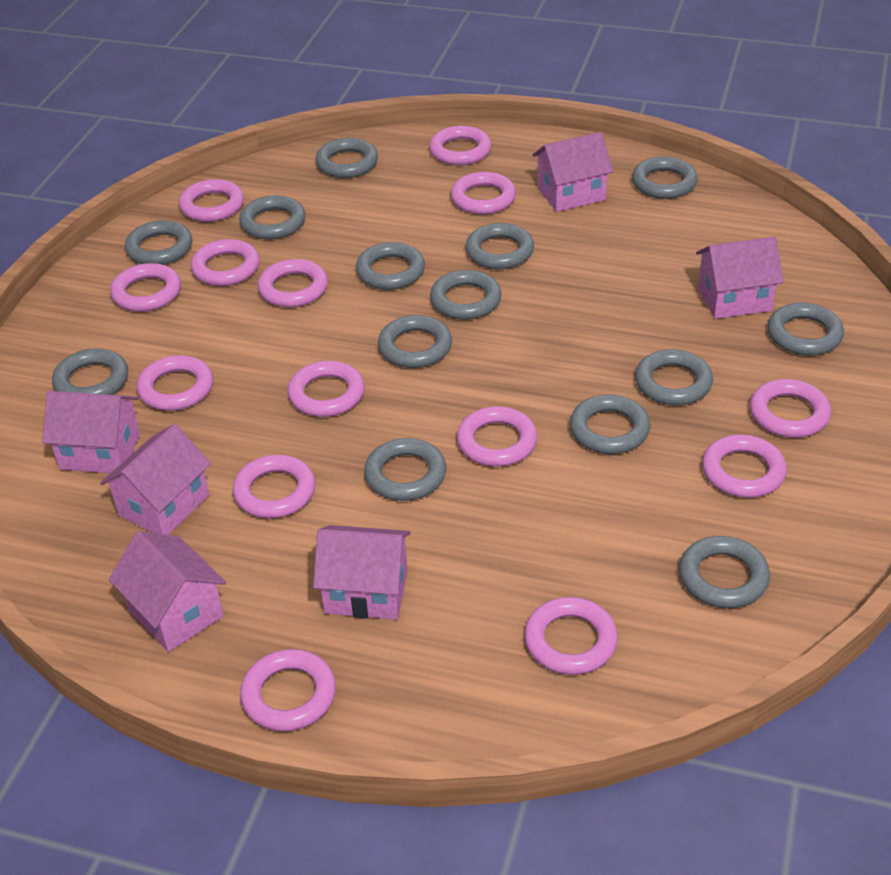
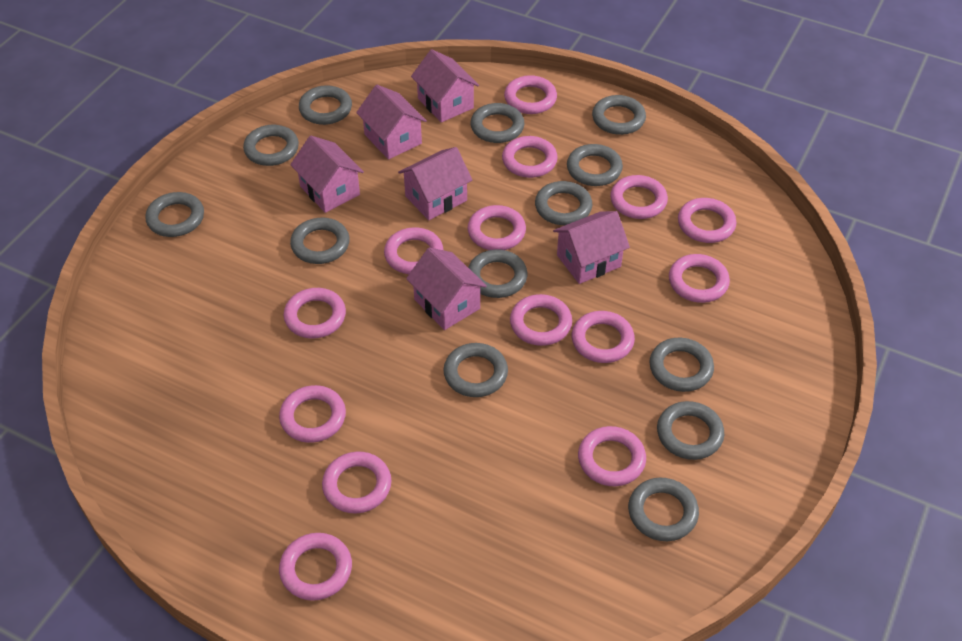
grey ring: [52,348,128,395] [125,220,193,265] [239,195,306,239] [315,138,378,178] [356,242,425,290] [364,438,446,501] [378,315,452,368] [430,270,502,320] [465,223,534,269] [570,394,650,454] [632,157,698,199] [635,349,713,406] [679,536,770,608] [768,303,844,356] = 14 -> [145,192,204,237] [243,125,299,166] [290,218,350,264] [299,85,352,125] [444,343,508,397] [468,249,527,298] [470,103,524,143] [535,181,592,225] [567,144,623,186] [592,95,646,135] [628,478,699,541] [649,338,714,392] [657,401,724,460] = 13

